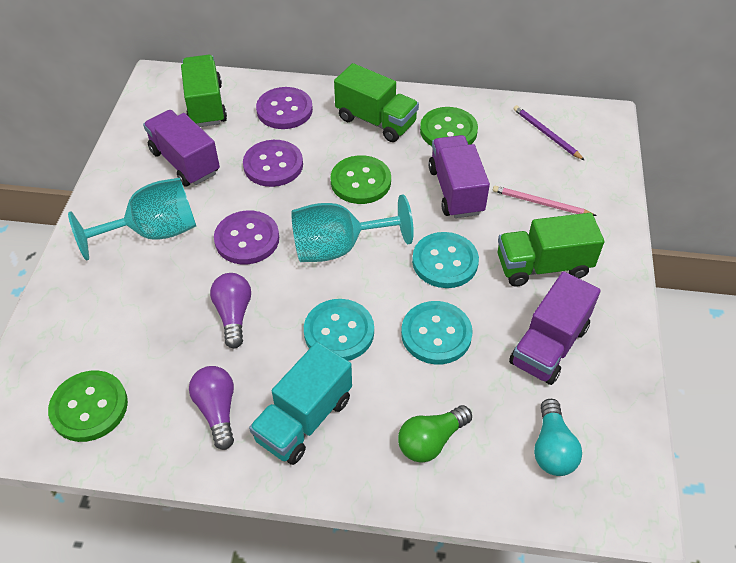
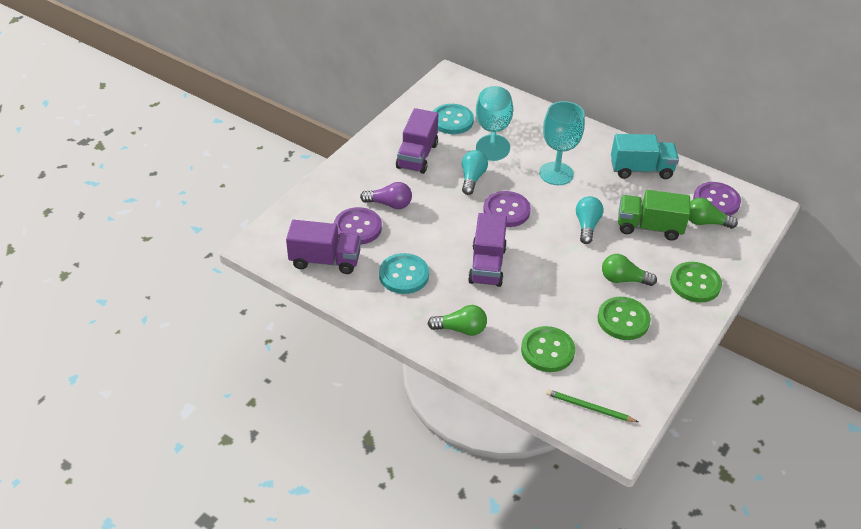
green light bulb: [398,405,472,463] = 1 -> [427,305,487,336] [602,254,657,286] [689,198,738,229] = 3
green pencil: none = 0 -> [546,389,638,422] = 1
green truck: [181,55,227,127] [334,63,419,142] [498,213,604,287] = 3 -> [618,190,690,241] = 1
pink pencil: [493,186,597,216] = 1 -> none = 0
purple light bulb: [189,366,234,450] [210,273,251,349] = 2 -> [360,182,412,209] = 1
purple pencil: [513,105,585,161] = 1 -> none = 0
turquoise button: [304,299,374,361] [401,301,473,364] [412,232,479,288] = 3 -> [379,253,429,294] [433,104,474,134] = 2
turquoise light bulb: [534,399,582,476] = 1 -> [462,150,488,195] [576,196,604,244] = 2

